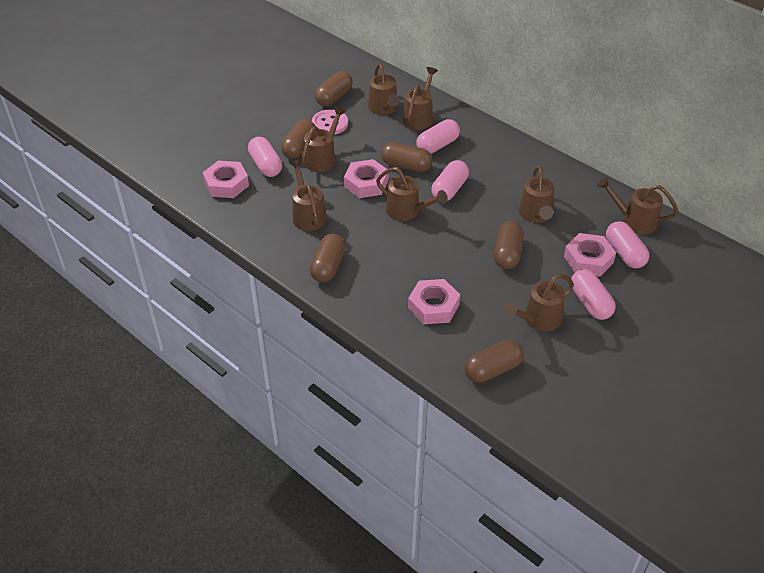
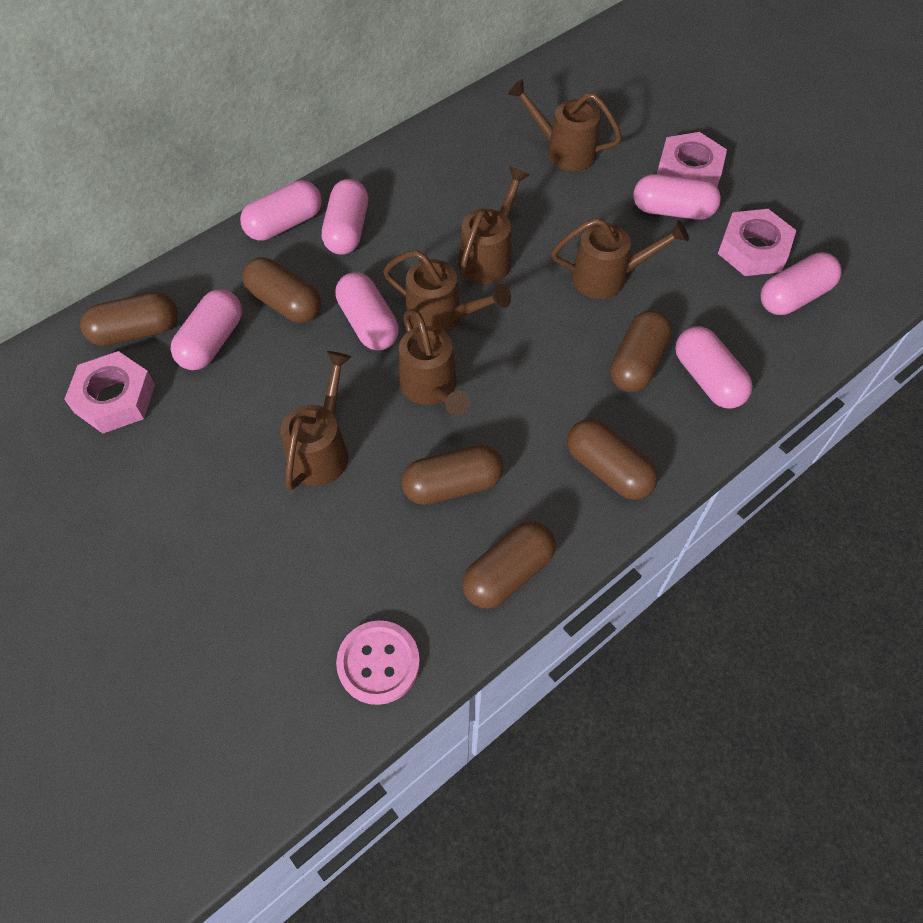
brown watering can: [289,159,326,231] [302,107,346,172] [368,63,399,115] [376,167,448,221] [403,67,438,130] [503,274,574,332] [519,165,555,223] [597,177,679,235] = 8 -> [280,351,351,490] [383,250,511,333] [399,309,470,416] [458,167,529,284] [508,79,622,171] [551,218,689,299] = 6
pink capsule: [248,137,282,177] [416,119,460,154] [431,160,469,201] [571,269,616,320] [606,221,649,268] = 5 -> [170,289,242,370] [240,180,322,241] [322,179,368,255] [335,272,399,350] [633,174,721,220] [675,326,753,409] [761,252,842,315] = 7
pink nut: [203,161,249,198] [344,159,389,198] [408,279,460,324] [564,233,616,277] = 4 -> [64,351,155,433] [657,132,727,186] [718,209,796,276] = 3

